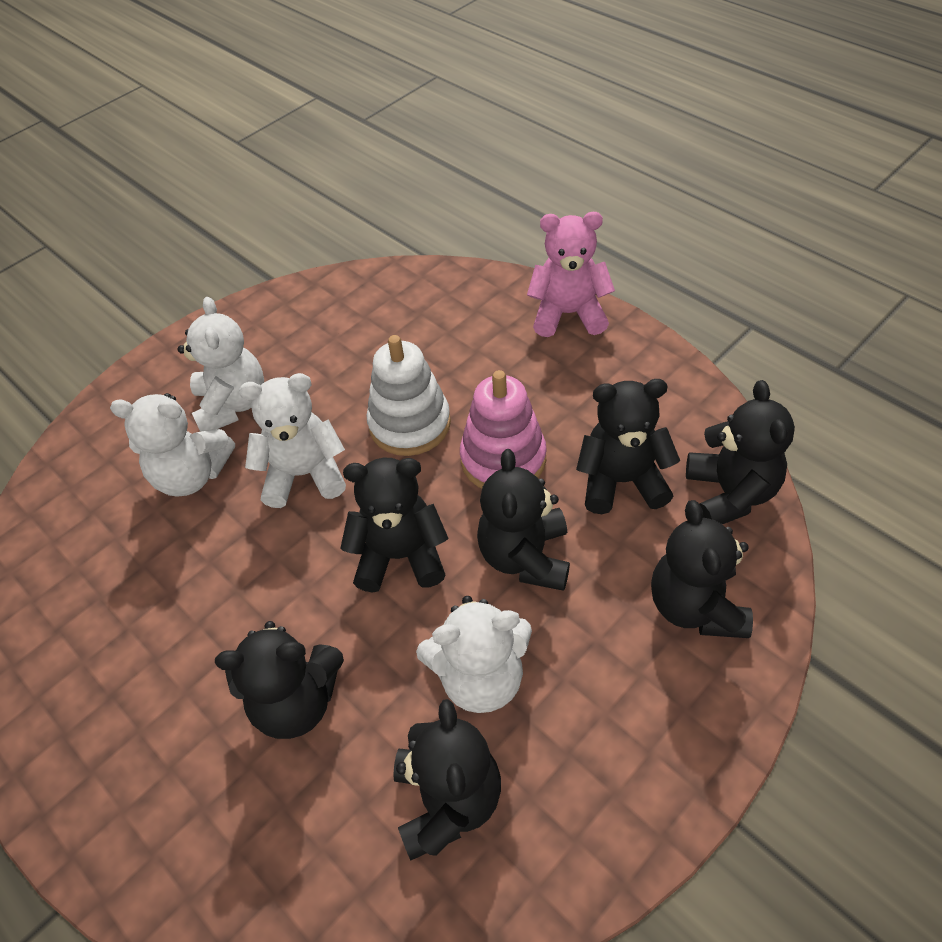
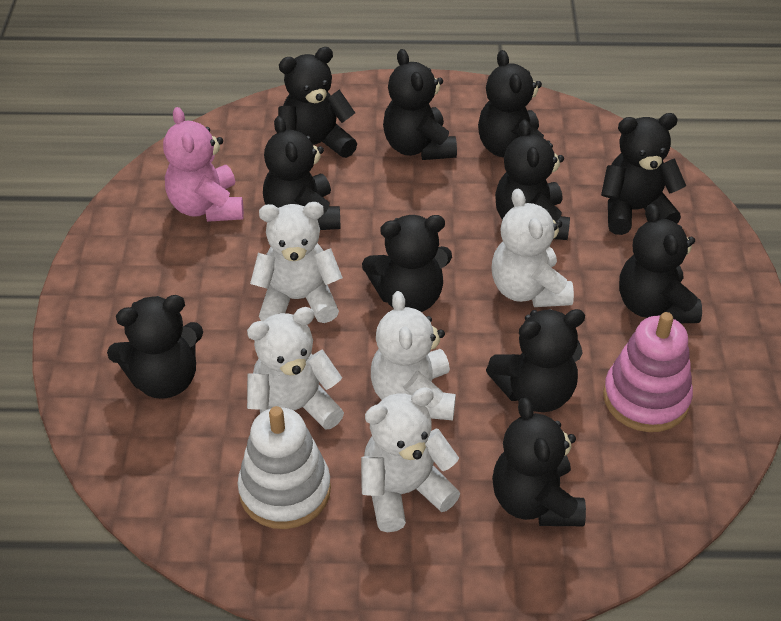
black teddy bear: [215,621,344,739] [340,458,448,592] [393,699,501,861] [477,449,570,591] [576,379,680,514] [651,500,753,638] [686,380,795,524] = 7 -> [107,295,203,399] [263,116,341,230] [278,47,357,158] [362,215,452,312] [383,49,457,160] [478,50,550,157] [486,309,585,412] [492,397,586,526] [495,120,570,240] [601,113,686,235] [619,204,702,323] = 11
white teddy bear: [110,393,235,497] [177,297,264,432] [239,373,346,508] [416,596,532,713] = 4 -> [247,307,344,430] [250,202,343,323] [361,387,460,533] [371,291,456,420] [492,189,574,307] = 5

